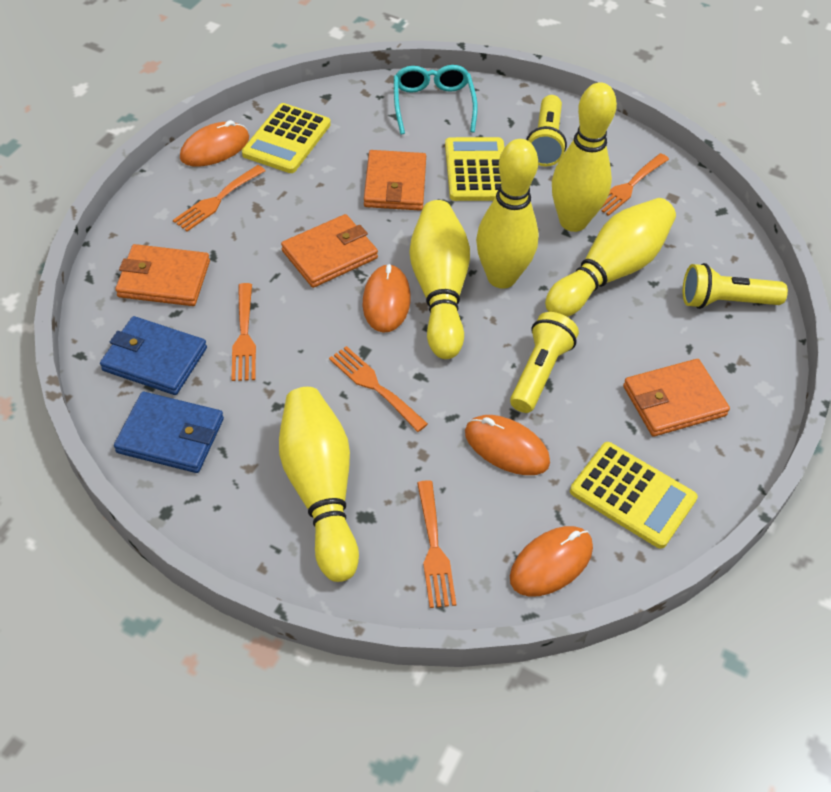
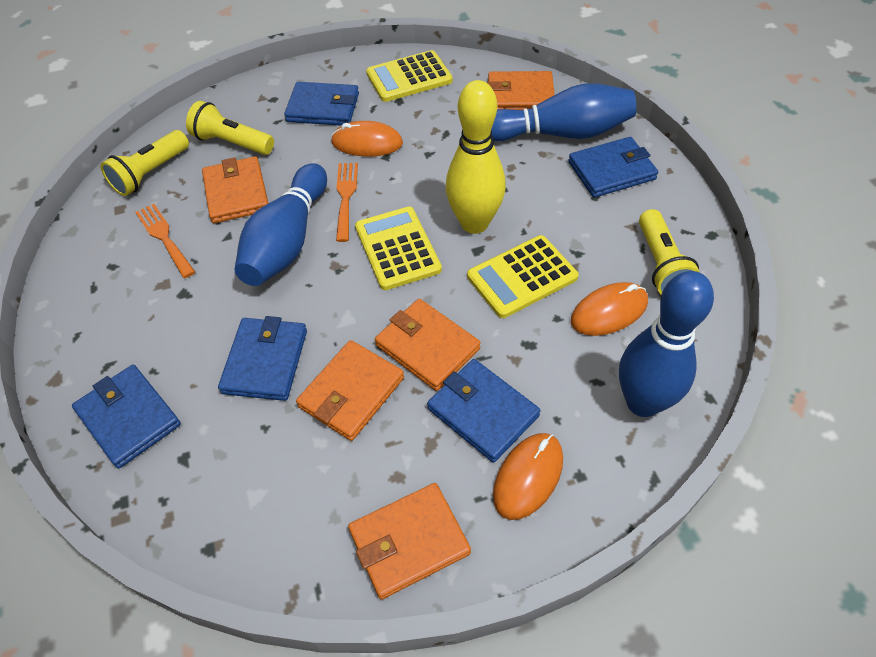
blue bowling pin: none = 0 -> [235,163,327,286] [491,83,636,141] [619,271,714,417] = 3
blue wallet: [100,316,207,395] [114,392,224,473] = 2 -> [72,365,181,469] [218,316,307,401] [284,82,359,126] [427,359,540,463] [568,137,658,198] = 5
orange fork: [173,165,266,232] [231,283,256,381] [329,346,428,432] [417,480,456,608] [601,153,669,216] = 5 -> [135,204,195,278] [336,163,358,242] = 2
orange mouse: [180,120,249,167] [363,264,411,333] [465,415,550,475] [510,526,593,597] = 4 -> [331,121,403,157] [493,433,563,520] [571,282,648,336] = 3
orange wallet: [115,244,210,306] [281,214,378,288] [364,150,426,210] [623,359,730,437] = 4 -> [202,156,268,223] [296,340,404,441] [348,483,471,600] [375,299,481,391] [487,71,555,110] = 5
turquoise glasses: [394,65,478,135] = 1 -> none = 0
yellow bowling pin: [279,387,359,582] [409,200,470,359] [476,139,539,289] [545,198,676,317] [552,82,617,232] = 5 -> [446,80,506,234] = 1

